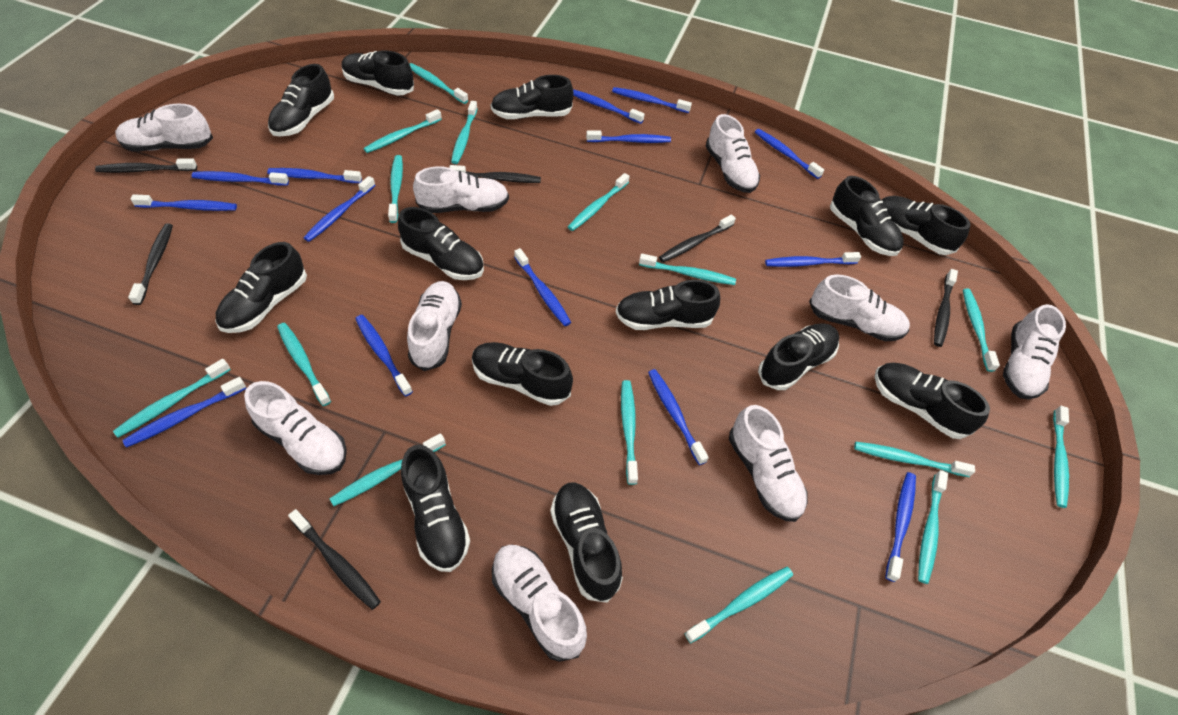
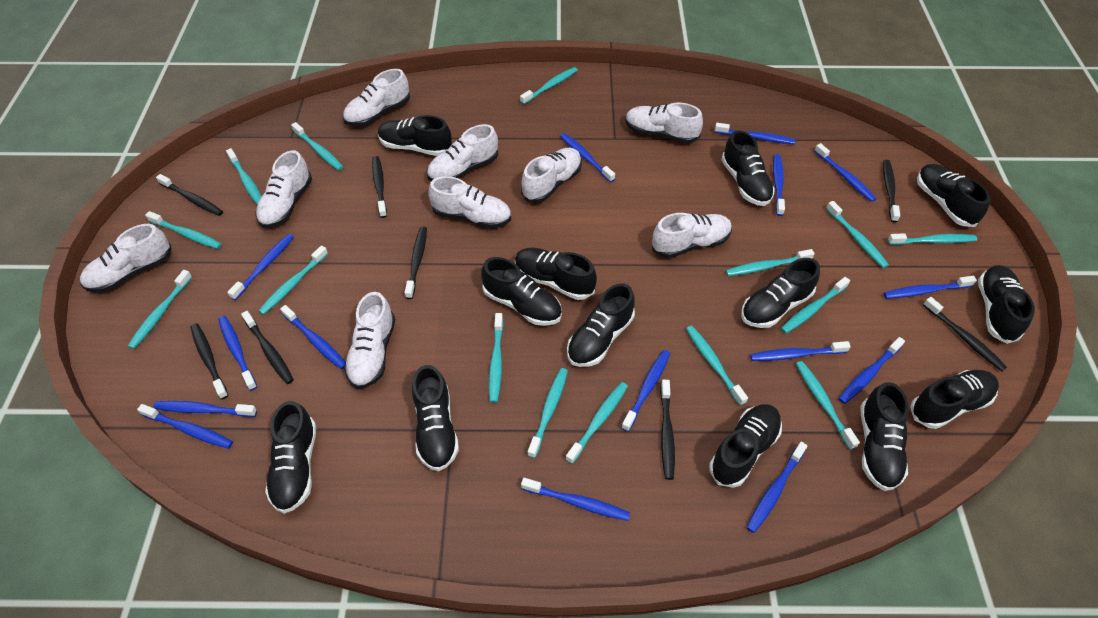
black toothbrush: [95,158,197,173] [128,223,173,305] [288,509,381,610] [449,165,541,183] [659,215,736,262] [934,269,958,347] = 6 -> [156,174,223,216] [191,323,228,399] [241,311,294,384] [372,156,387,218] [404,227,427,299] [660,380,675,480] [883,160,900,223] [923,297,1007,372] = 8
blue toothbrush: [122,377,246,448] [131,194,237,211] [192,171,289,186] [267,168,362,183] [304,176,376,242] [355,315,413,396] [514,248,571,326] [573,89,645,124] [586,130,671,143] [612,87,692,113] [648,369,709,465] [755,129,824,179] [765,252,861,267] [885,472,916,582] = 14 -> [137,404,233,449] [154,401,257,417] [218,316,257,391] [227,234,294,300] [280,305,345,369] [521,478,630,521] [560,133,615,182] [621,350,670,432] [715,123,795,144] [746,442,808,533] [750,341,851,361] [773,154,785,216] [814,143,877,202] [838,337,905,404] [884,276,977,299] = 15

